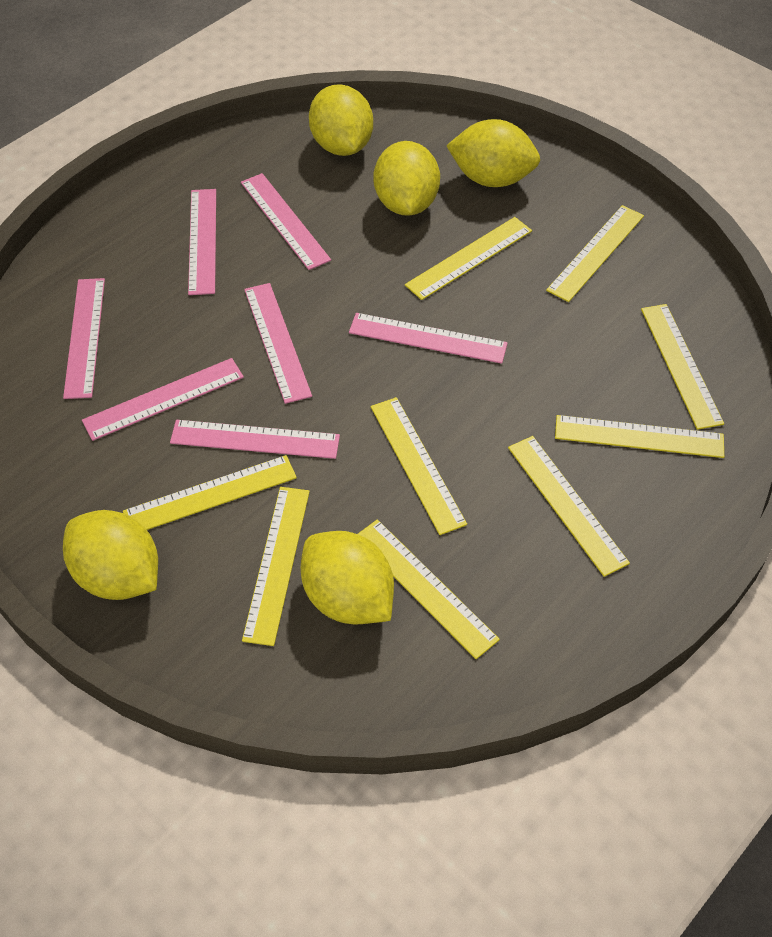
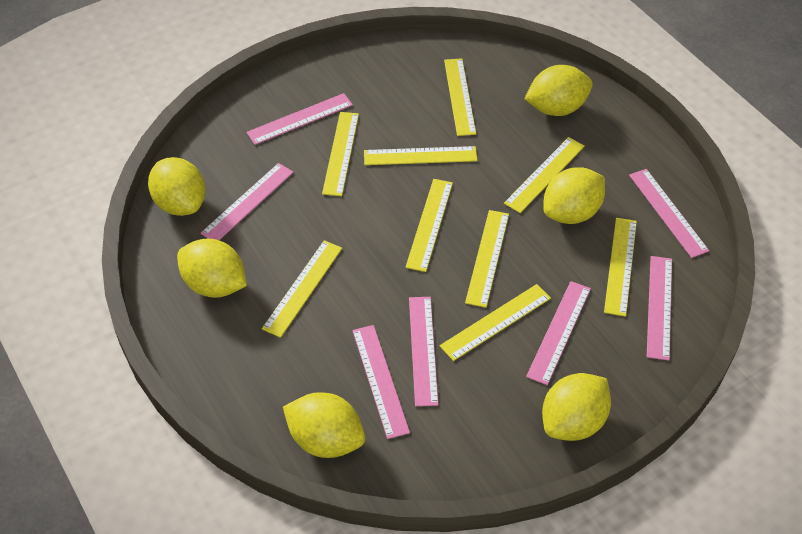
yellow lemon: [63,510,158,600] [301,531,394,625] [309,84,373,156] [374,141,440,216] [446,119,540,187] = 5 -> [148,157,206,216] [177,239,247,298] [283,392,365,458] [524,65,593,116] [542,373,611,441] [543,167,605,224] = 6

